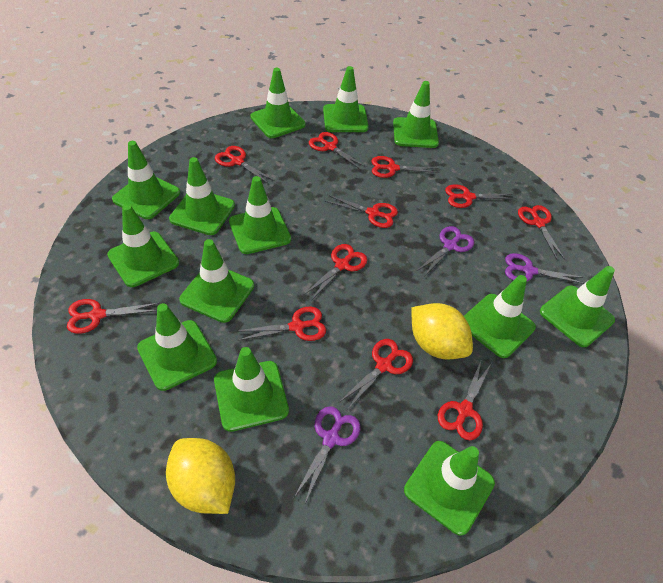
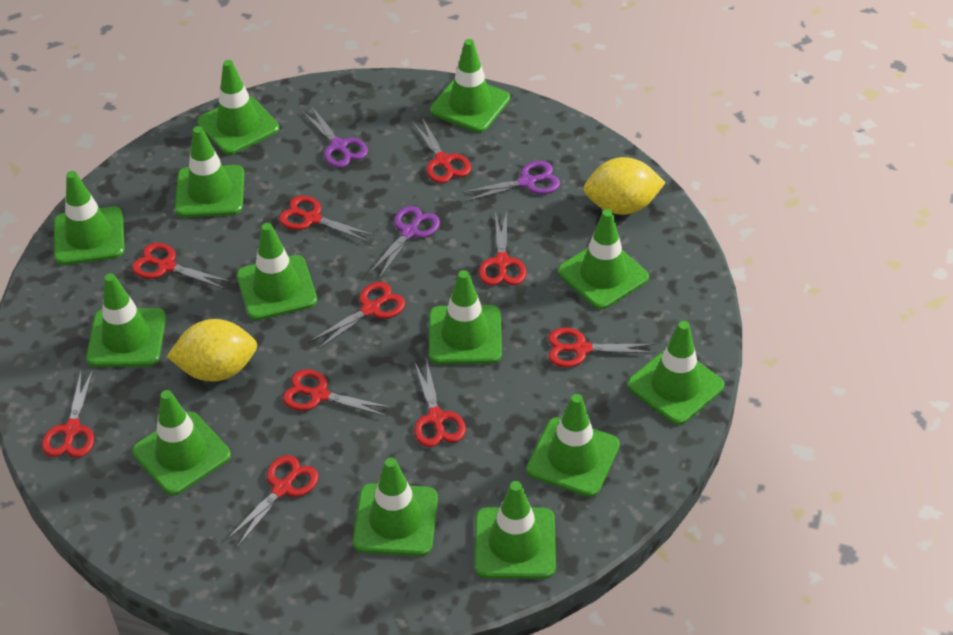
red scissors: [67,299,159,334] [215,146,275,184] [238,307,326,341] [305,244,367,299] [309,132,366,170] [325,195,398,228] [339,339,413,410] [372,156,440,178] [438,359,491,440] [445,184,516,208] [518,205,565,260] = 11 -> [42,370,94,458] [132,243,231,289] [227,455,319,547] [279,196,375,243] [283,369,392,417] [310,282,405,349] [412,118,471,183] [414,361,466,447] [479,211,527,286] [548,328,655,367] = 10

